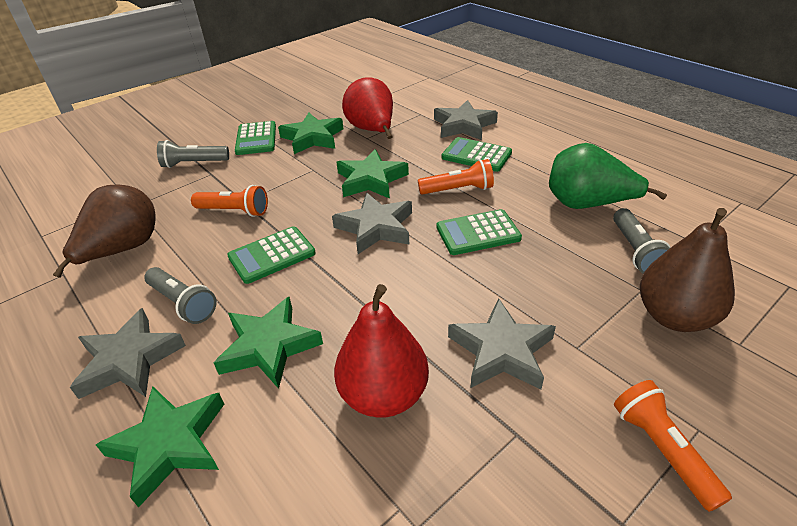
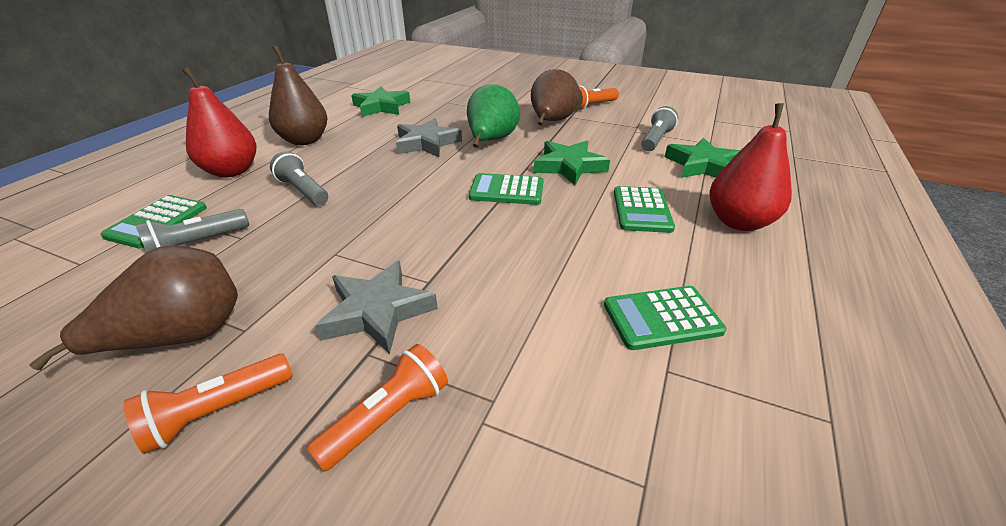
brown pear: [53,185,155,278] [640,208,735,332] = 2 -> [29,246,238,370] [269,45,327,145] [531,69,580,126] = 3
green star: [96,386,224,508] [214,297,323,389] [278,112,343,154] [336,149,409,199] = 4 -> [351,87,410,117] [534,141,610,185] [665,138,741,178] = 3
grey star: [70,308,186,399] [332,193,412,254] [434,100,498,140] [448,298,556,390] = 4 -> [315,260,438,355] [396,118,462,157] = 2

